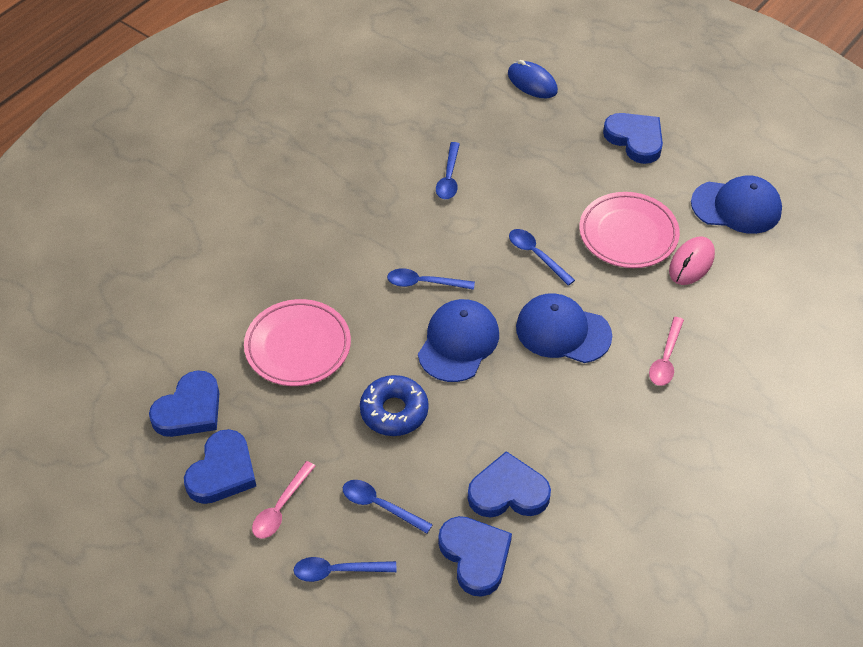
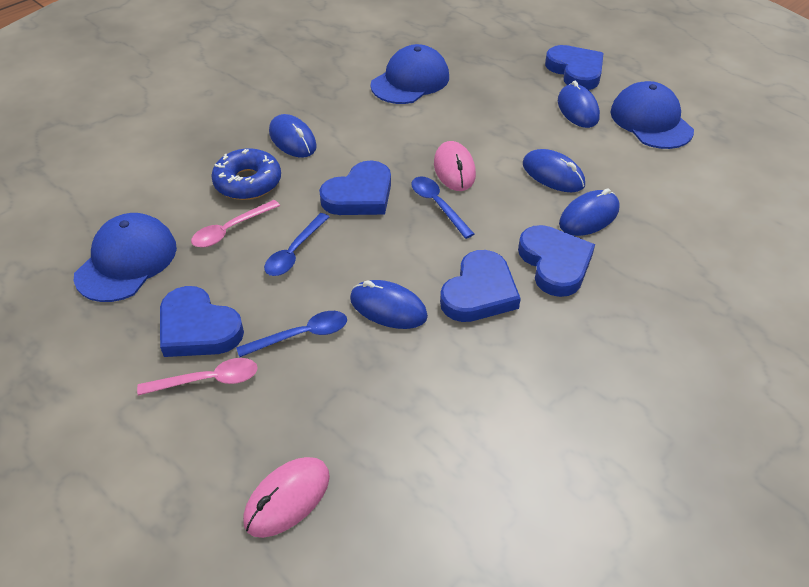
blue mouse: [508,60,558,98] = 1 -> [269,114,317,157] [350,280,428,329] [523,149,585,192] [558,81,600,128] [559,188,620,236] = 5
blue spoon: [293,557,397,582] [343,480,433,534] [387,268,475,290] [436,142,460,199] [509,229,575,286] = 5 -> [236,311,347,358] [264,213,329,276] [411,177,474,239] = 3
pink mouse: [669,237,715,285] = 1 -> [243,457,330,538] [434,141,476,191] = 2
pink plate: [244,299,351,386] [579,192,680,268] = 2 -> none = 0

